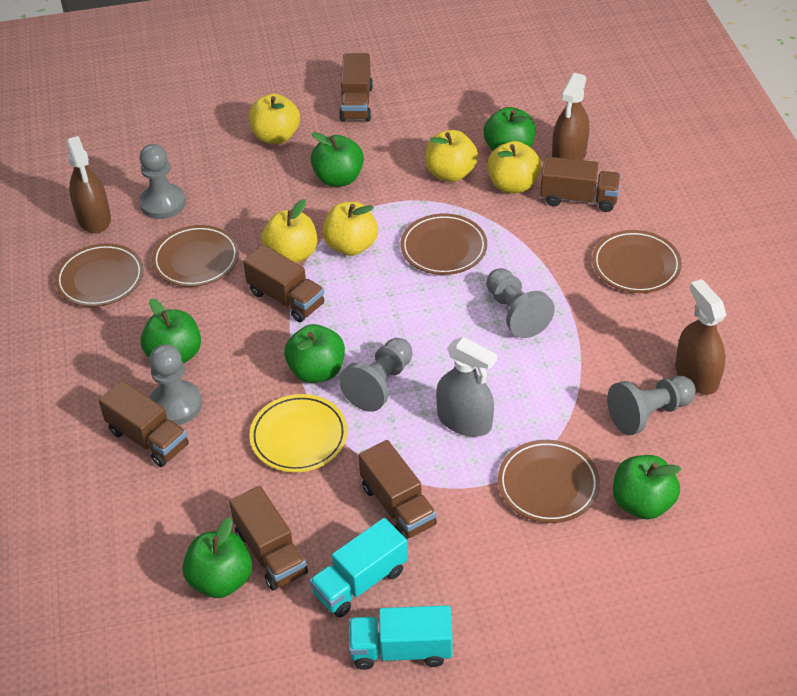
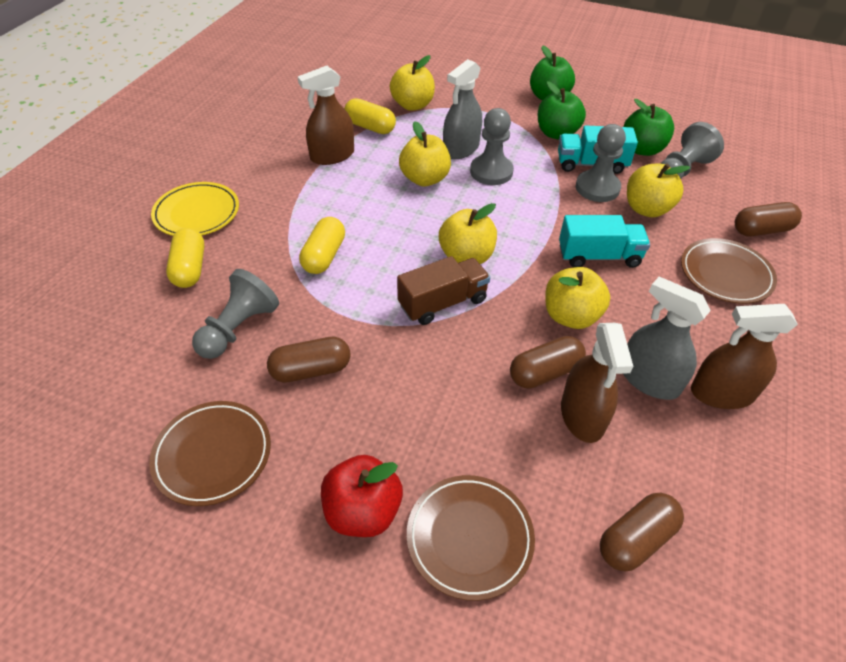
brown capsule: none = 0 -> [267,337,351,383] [510,336,586,389] [600,493,684,571] [735,202,802,236] = 4
brown plate: [55,243,144,307] [152,225,239,287] [401,214,487,275] [498,440,600,523] [592,230,682,293] = 5 -> [149,401,271,506] [407,475,535,601] [681,238,777,304] = 3
brown truck: [98,380,189,467] [229,486,308,590] [243,244,324,322] [339,53,373,122] [358,440,437,539] [540,157,621,212] = 6 -> [397,256,490,325] = 1
green apple: [141,299,201,363] [183,517,252,598] [284,324,345,383] [311,132,364,187] [483,107,535,151] [613,455,682,520] = 6 -> [530,45,575,100] [538,81,586,140] [624,99,674,156] = 3
grey pawn: [139,144,186,219] [149,344,202,425] [339,338,413,412] [486,268,555,338] [607,376,696,435] = 5 -> [192,269,279,359] [470,108,514,185] [576,124,626,202] [660,122,724,179] = 4
grey spray bottle: [436,337,497,437] = 1 -> [443,59,482,159] [623,277,711,400] = 2
red apple: none = 0 -> [321,455,403,537] = 1
yellow capsule: none = 0 -> [166,228,204,288] [299,217,345,274] [344,98,396,134] = 3

